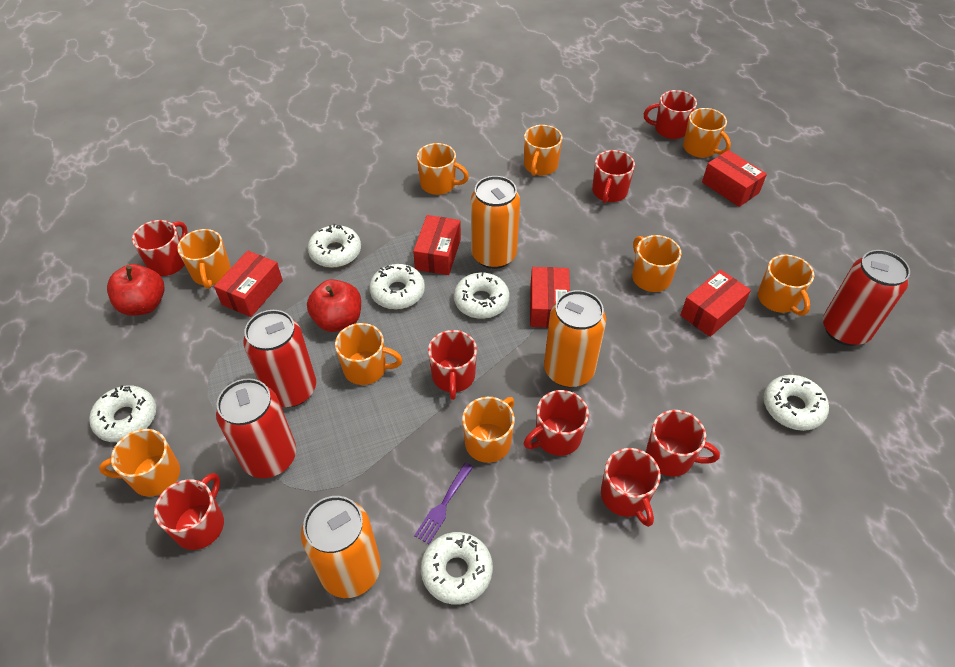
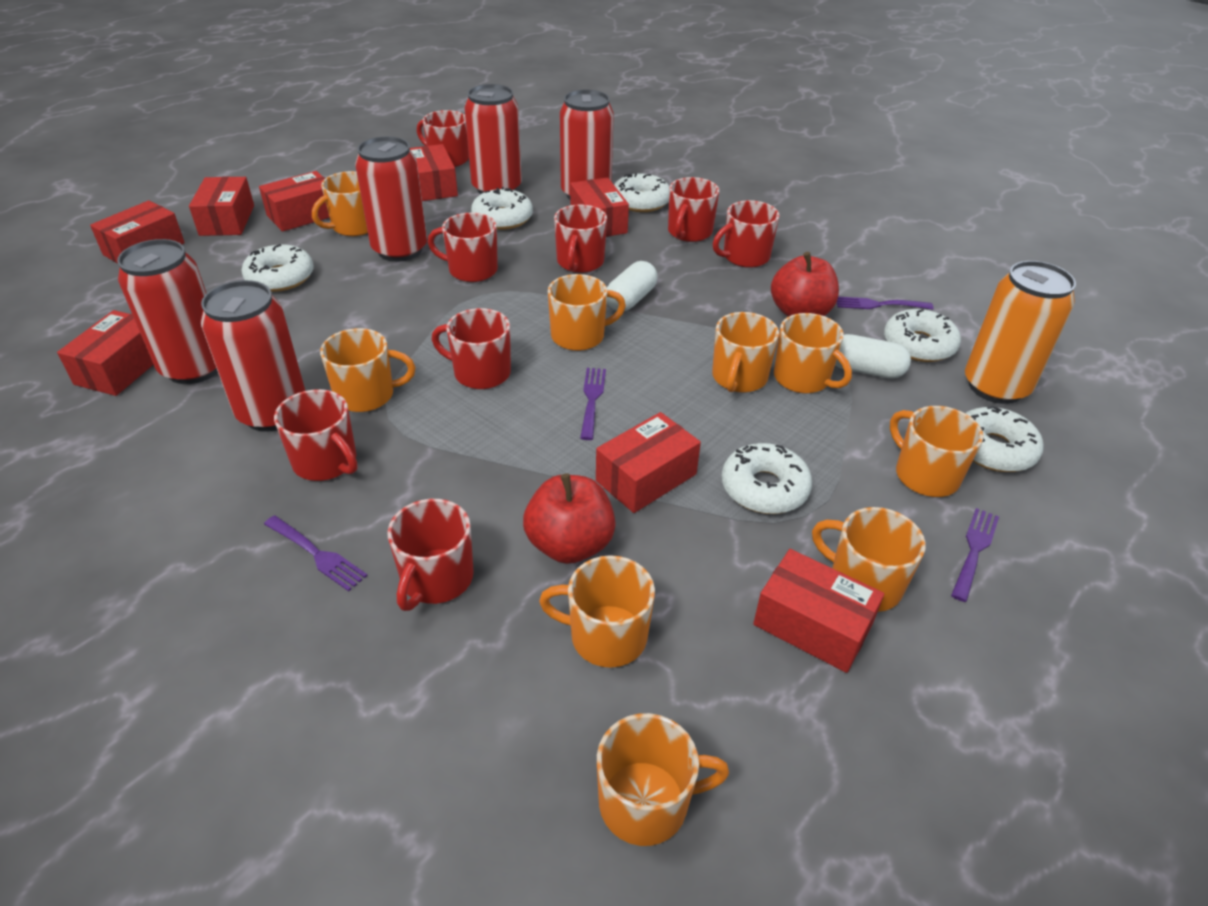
orange can: [301,496,381,598] [471,176,520,269] [544,290,606,387] = 3 -> [965,261,1076,404] = 1
purple fork: [414,463,473,544] = 1 -> [264,516,368,591] [580,368,606,440] [837,297,934,310] [951,508,999,602] = 4
red box: [214,251,283,317] [413,215,461,275] [530,267,570,328] [680,270,751,337] [702,150,767,207] = 5 -> [57,310,154,396] [90,201,185,263] [189,177,254,236] [259,171,330,232] [410,144,458,201] [570,177,629,237] [596,412,701,513] [753,549,884,673] = 8
red can: [216,378,296,478] [243,310,316,407] [823,250,910,346] = 3 -> [117,239,218,384] [201,280,305,432] [355,136,427,262] [465,84,522,194] [560,90,614,200] = 5
white capsule: none = 0 -> [607,261,658,311] [835,334,911,379] = 2

